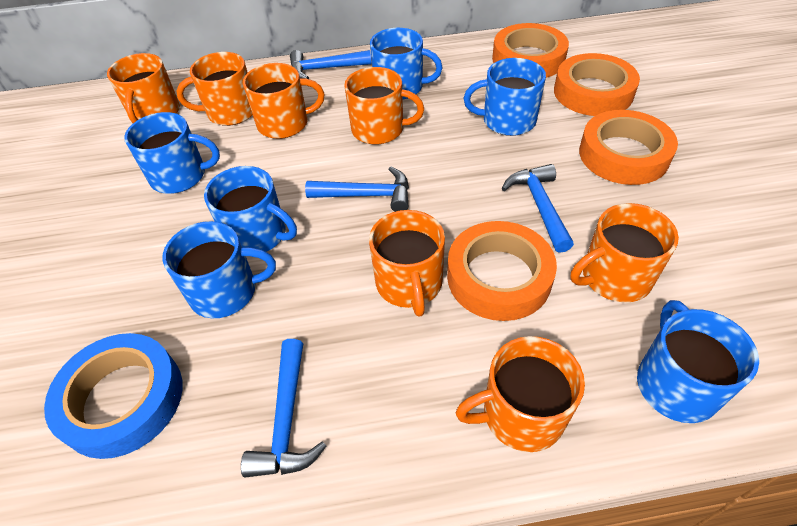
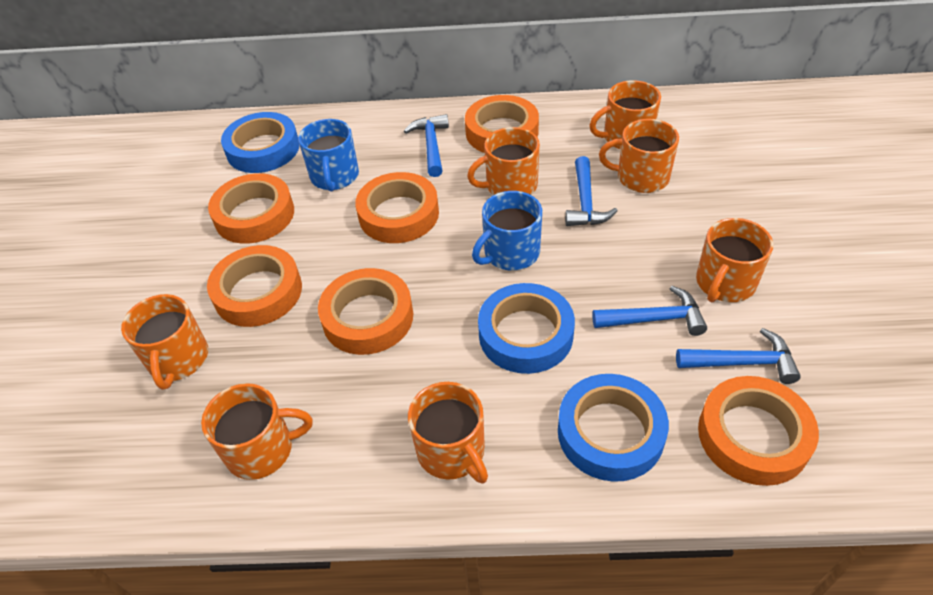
blue mug: [124,112,220,194] [163,221,276,318] [204,166,297,252] [370,28,443,100] [464,58,546,136] [637,300,759,423] = 6 -> [298,119,359,192] [472,191,542,271] = 2
blue tape: [44,333,182,459] = 1 -> [221,112,300,173] [478,283,575,374] [558,374,669,482] = 3
orange tape: [447,221,557,321] [492,23,569,78] [554,53,640,116] [579,110,678,185] = 4 -> [207,245,302,327] [208,173,294,244] [318,268,413,355] [355,172,439,243] [465,95,539,153] [698,376,819,486] = 6

